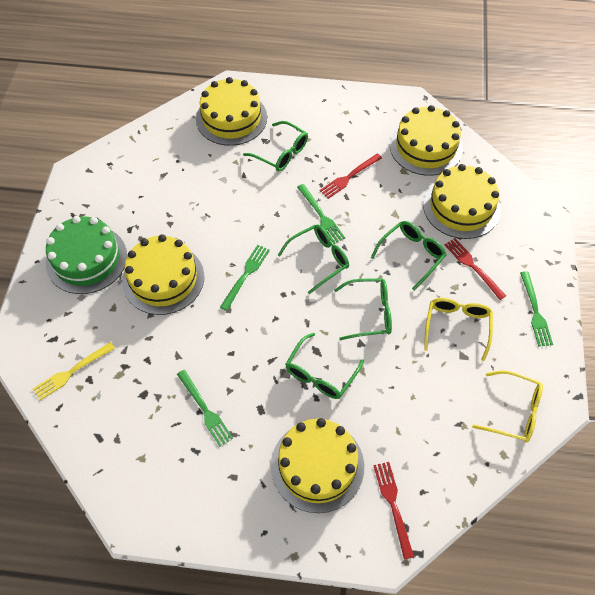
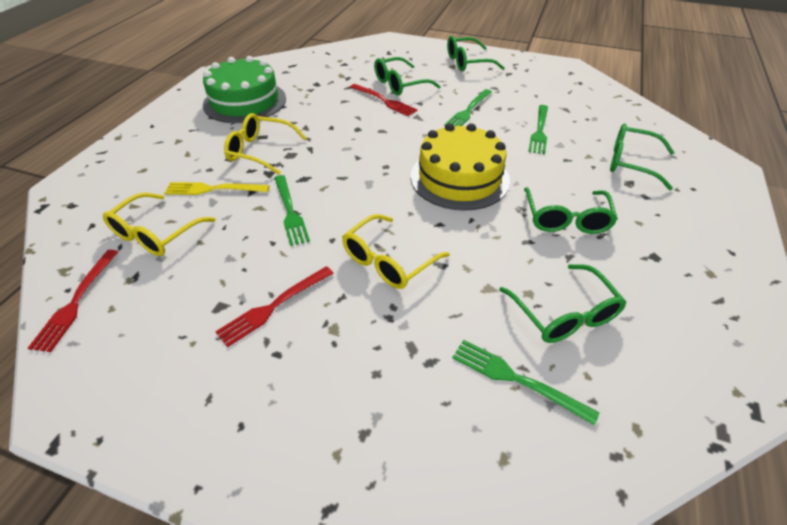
yellow cake: [122,234,204,315] [196,77,267,146] [271,418,364,513] [390,105,463,176] [423,164,501,239] = 5 -> [410,123,510,211] = 1
yellow glasses: [425,298,493,361] [472,371,543,443] = 2 -> [103,193,215,256] [224,113,307,175] [342,214,450,289] = 3

